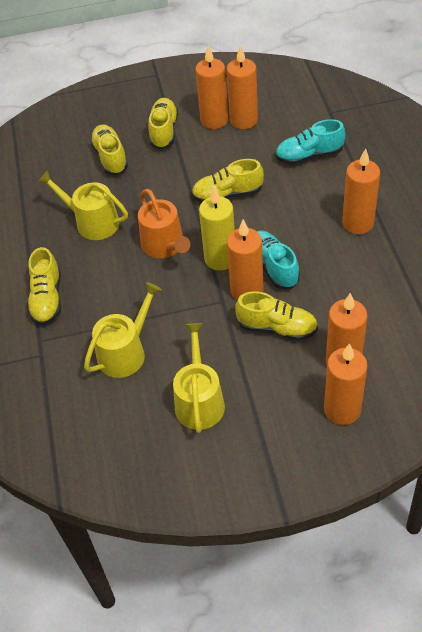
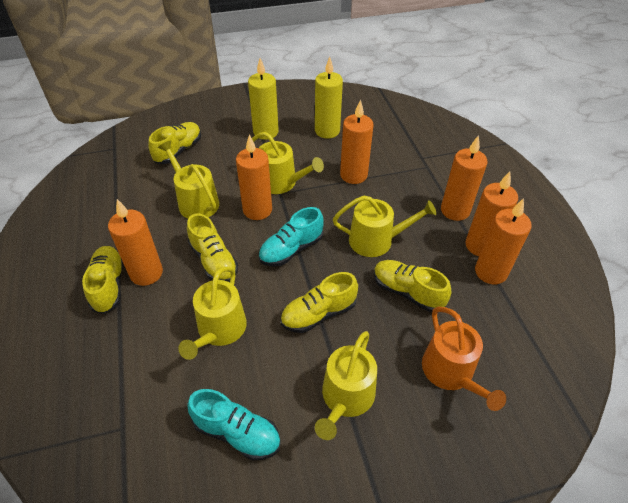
yellow candle: [199,187,235,271] = 1 -> [248,58,279,140] [315,57,343,138] = 2
yellow watering can: [38,171,128,240] [84,282,162,378] [173,323,225,433] = 3 -> [158,140,219,218] [178,266,247,360] [252,132,324,194] [315,331,377,440] [333,196,437,257] = 5

